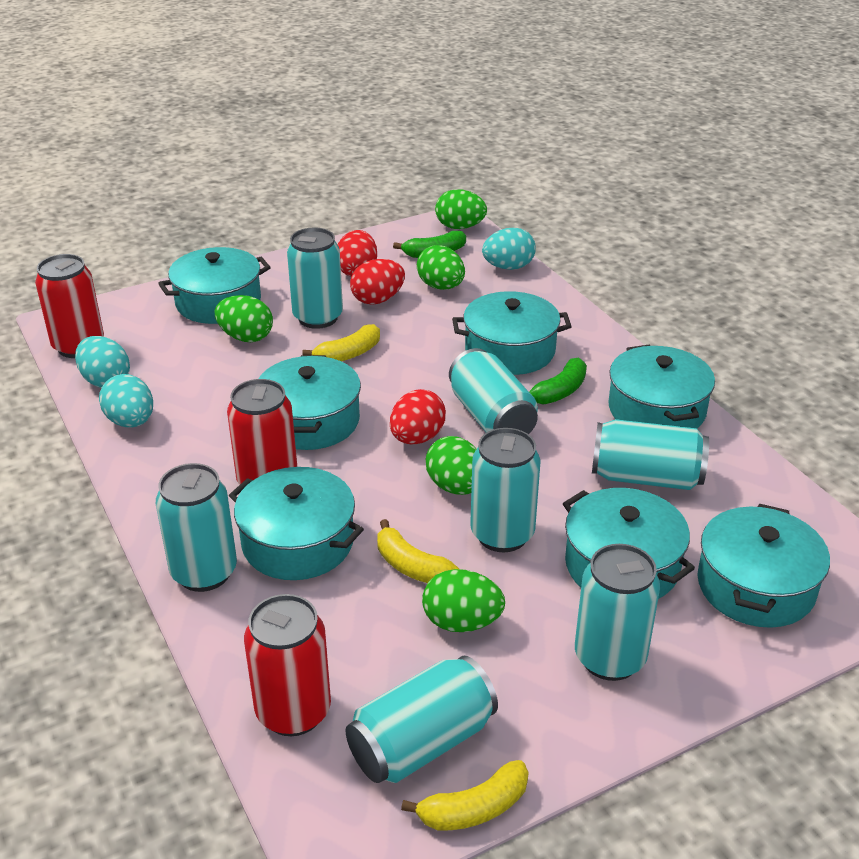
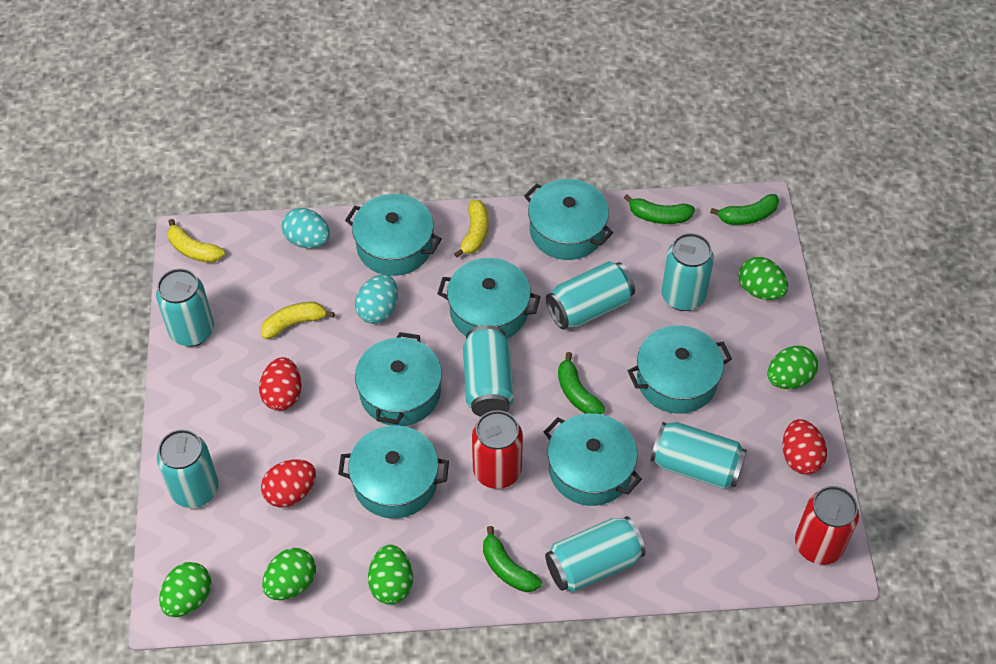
green banana: [393,231,466,258] [529,358,587,404] = 2 -> [483,526,542,592] [558,352,605,414] [624,195,695,224] [710,194,779,225] = 4
red can: [35,254,104,358] [227,379,297,485] [244,594,331,736] = 3 -> [472,410,523,489] [795,486,859,565] = 2
turquoise egg: [75,336,130,388] [99,374,153,428] [482,228,536,270] = 3 -> [282,208,330,248] [355,274,398,324] = 2

